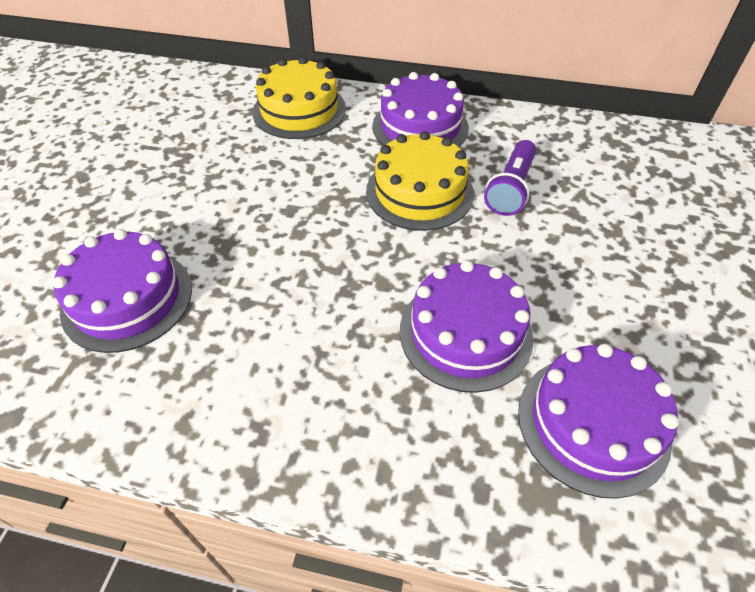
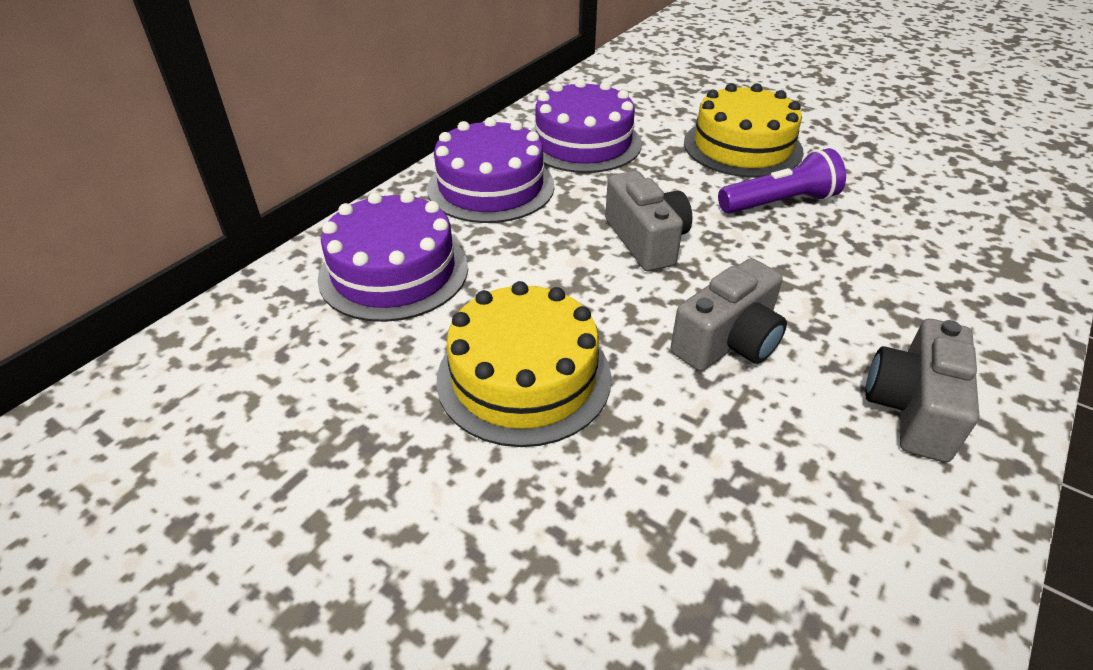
grey camera: none = 0 -> [605,171,693,271] [671,258,787,371] [865,319,979,462] = 3
purple cake: [52,229,192,353] [372,72,469,147] [400,260,533,393] [518,344,679,499] = 4 -> [318,191,468,322] [427,117,554,223] [531,79,642,173] = 3

